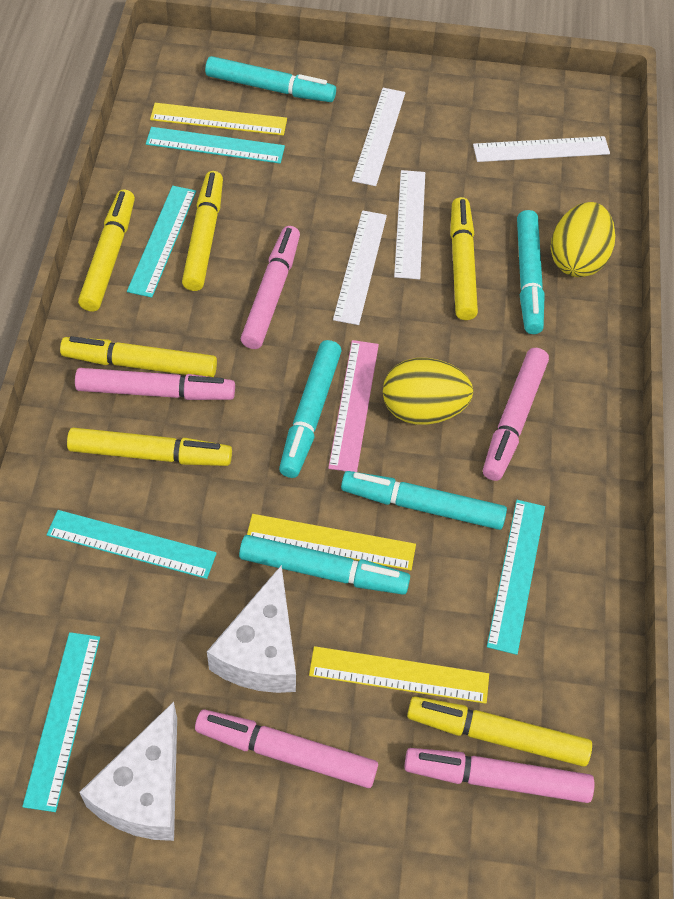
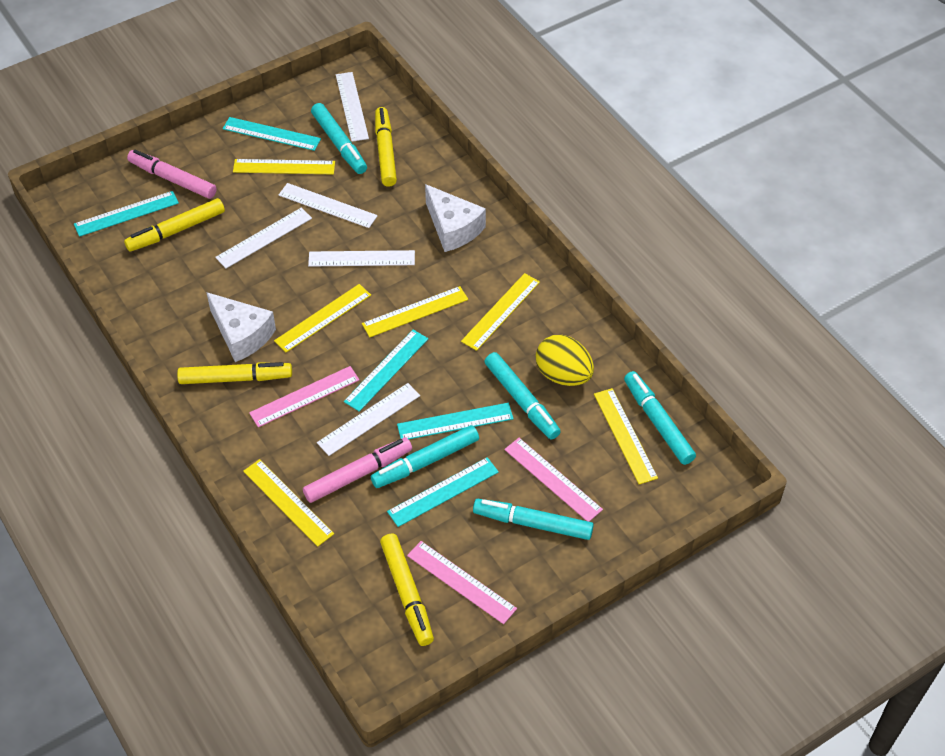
pink marker: [75,368,235,400] [195,709,378,788] [241,226,300,349] [404,748,594,803] [483,348,549,481] = 5 -> [127,150,217,199] [303,437,412,503] = 2
pink ruler: [328,340,379,472] = 1 -> [249,366,360,427] [407,541,517,624] [504,438,603,522] = 3
white ruler: [333,210,387,325] [352,88,405,186] [394,170,425,279] [473,136,610,162] = 4 -> [215,207,312,268] [279,183,378,228] [308,250,415,267] [317,383,420,456] [336,72,369,142] = 5
yellow egg: [383,358,473,425] [551,202,615,277] = 2 -> [536,335,594,386] = 1
yellow marker: [60,336,217,377] [67,428,232,466] [78,190,135,311] [182,171,223,291] [407,696,592,767] [450,197,478,320] = 6 -> [124,198,225,252] [177,362,292,384] [375,107,397,187] [380,533,434,646] = 4
yellow ruler: [150,103,287,135] [247,514,416,571] [309,646,489,704] = 3 -> [233,159,335,175] [243,459,334,547] [274,284,371,352] [362,286,468,337] [461,273,540,351] [594,388,658,484] = 6

